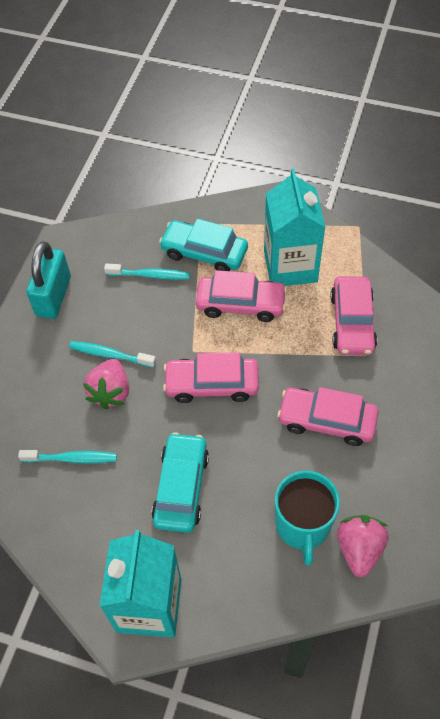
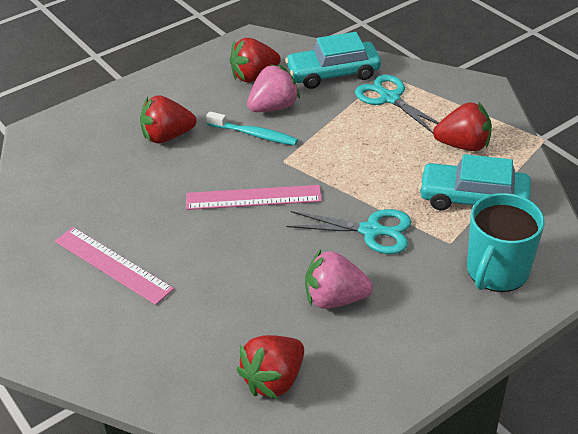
pink car: [163,352,259,403] [196,270,287,322] [277,387,379,446] [330,276,377,355] = 4 -> none = 0
pink ruler: none = 0 -> [55,227,174,305] [186,185,322,210] = 2
red strawberry: none = 0 -> [140,95,196,143] [229,38,281,82] [236,335,304,400] [433,102,492,151] = 4
turquoise carton: [100,530,182,638] [264,169,325,286] = 2 -> none = 0
turquoise padlock: [26,241,71,319] = 1 -> none = 0
turquoise scissors: none = 0 -> [287,209,412,254] [355,75,439,133] = 2
turquoise toothbrush: [18,450,117,463] [69,341,156,367] [104,263,190,280] = 3 -> [206,111,298,146] = 1

